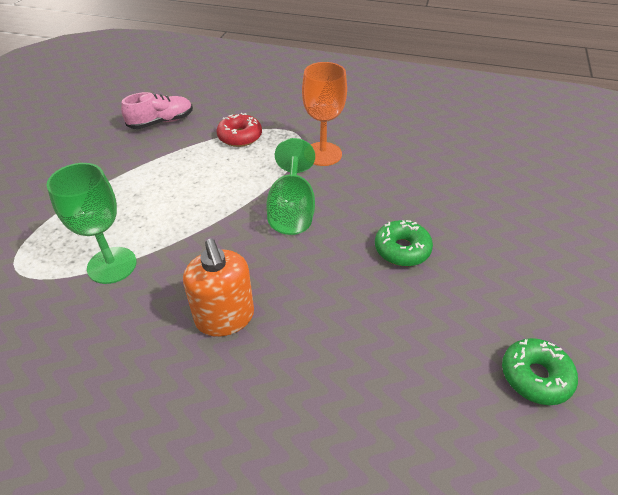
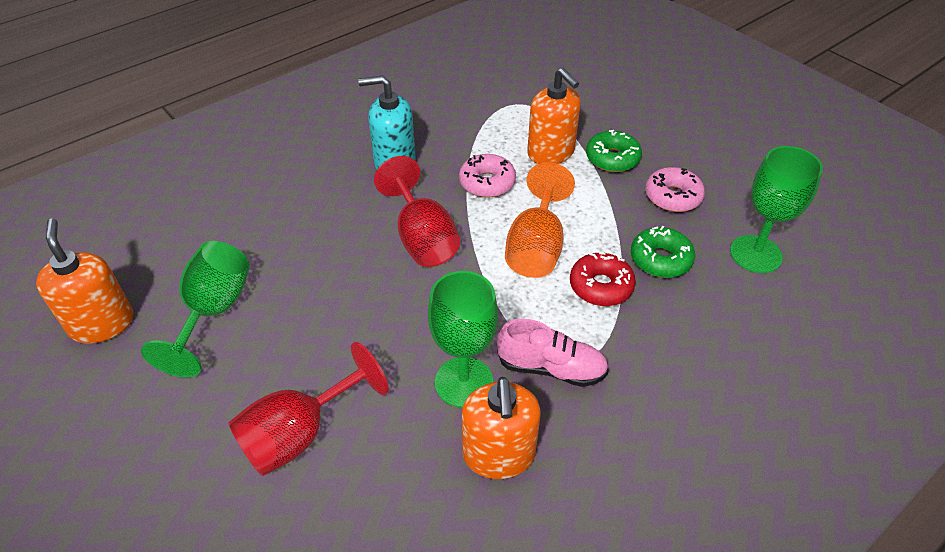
green goblet: [47,163,137,284] [267,138,315,235] = 2 -> [141,241,250,378] [428,271,498,408] [730,146,823,273] = 3
orange soap dispenser: [183,239,254,337] = 1 -> [36,219,133,344] [462,377,541,479] [527,68,581,164] = 3
pink donut: none = 0 -> [459,154,516,198] [645,167,705,212] = 2
red goblet: none = 0 -> [228,342,389,476] [374,156,460,267] = 2
turquoise soap dispenser: none = 0 -> [358,75,416,169] = 1

